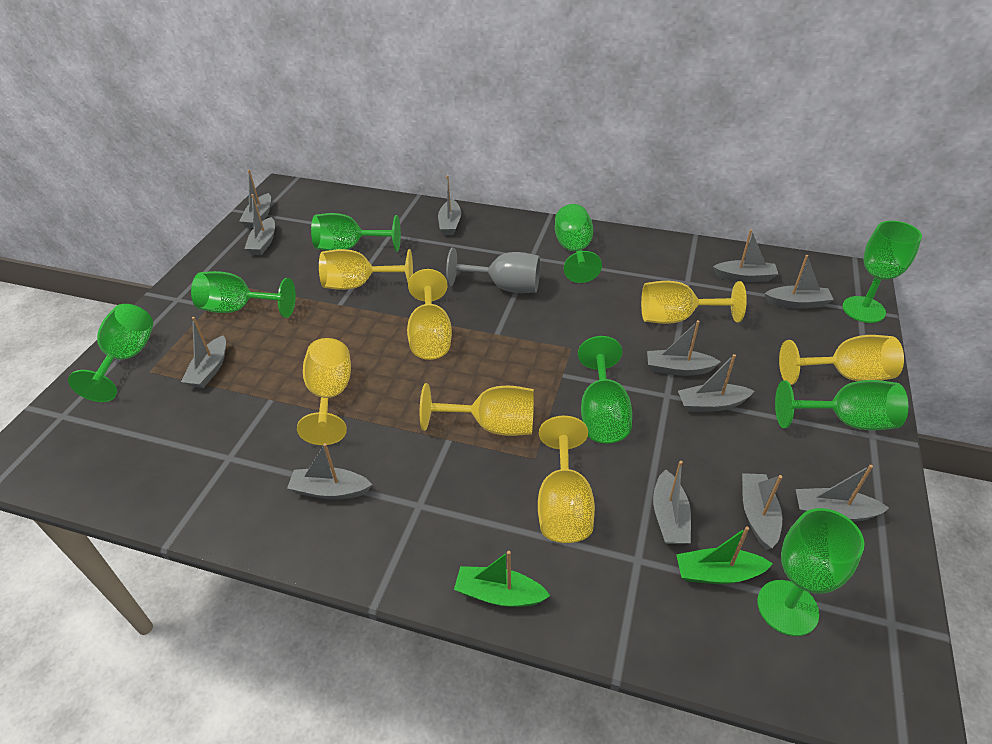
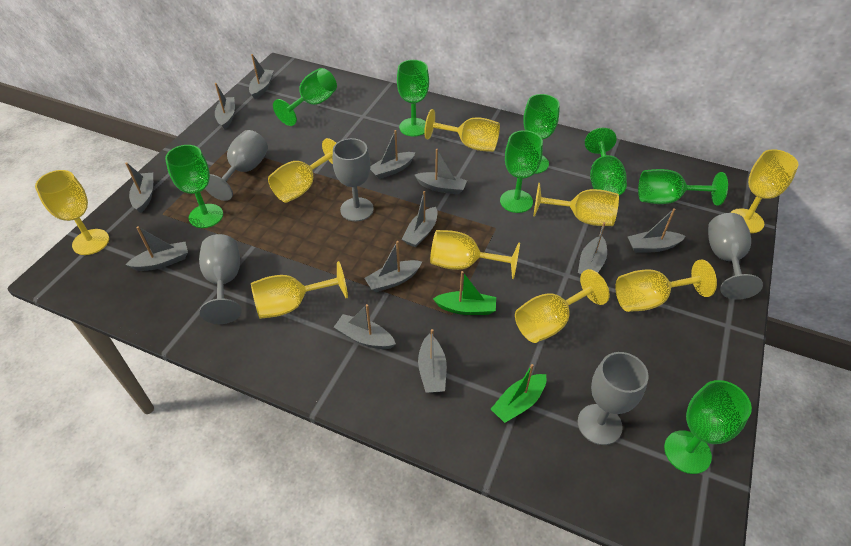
grey goblet: [446,248,540,293] = 1 -> [199,234,241,324] [205,130,268,201] [333,138,374,221] [578,352,649,445] [708,213,763,300] = 5
yellow goblet: [297,338,351,445] [319,249,413,290] [407,269,452,360] [420,383,534,436] [538,416,595,543] [641,281,747,324] [779,335,904,385] = 7 -> [35,170,109,255] [251,261,348,319] [268,138,336,203] [424,109,500,152] [430,230,520,279] [515,269,610,343] [533,183,619,226] [615,260,717,312] [730,149,798,233] = 9

